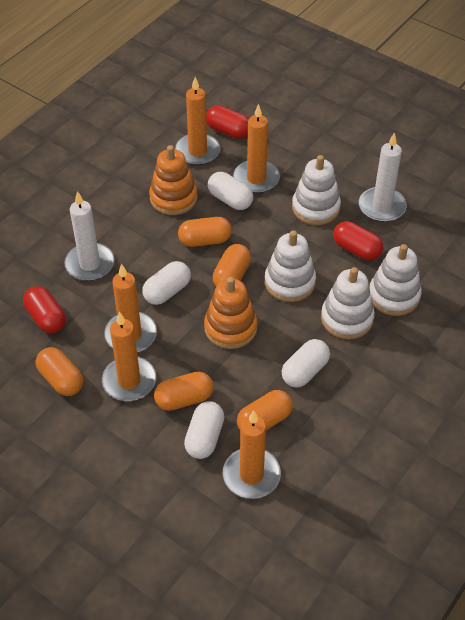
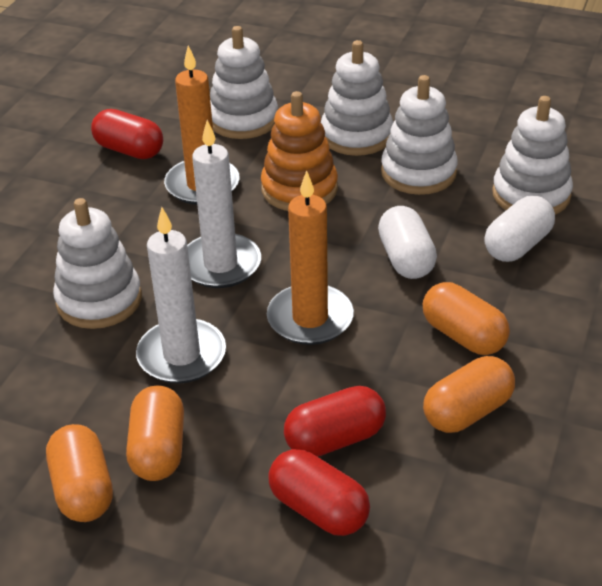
orange candle: [102,312,156,401] [104,264,157,353] [175,77,221,166] [223,411,281,499] [233,104,280,193] = 5 -> [164,46,240,205] [267,171,354,345] = 2
orange capsule: [36,347,83,396] [154,372,214,411] [178,217,232,247] [213,244,251,286] [237,390,293,430] = 5 -> [46,424,113,522] [126,385,184,481] [423,282,510,355] [423,356,515,433] = 4
orange stacking toy: [149,145,198,215] [204,277,257,349] = 2 -> [261,91,338,211] = 1
white capsule: [142,261,191,305] [184,401,224,459] [208,172,253,210] [282,339,330,387] = 4 -> [378,206,437,279] [484,196,555,262] = 2
white stacking toy: [265,230,316,302] [292,155,341,225] [321,267,375,339] [370,244,422,316] = 4 -> [53,198,142,329] [210,26,278,139] [321,40,393,156] [381,75,458,195] [492,96,573,215] = 5

